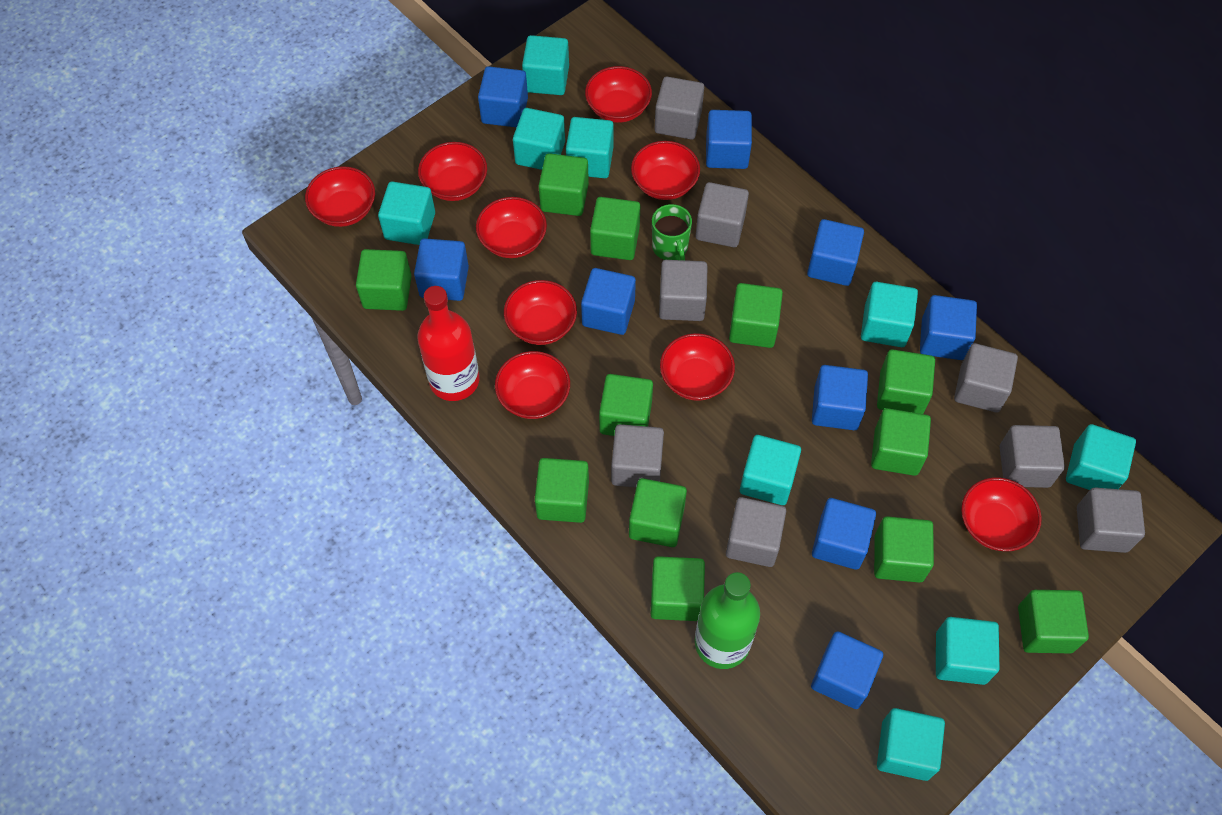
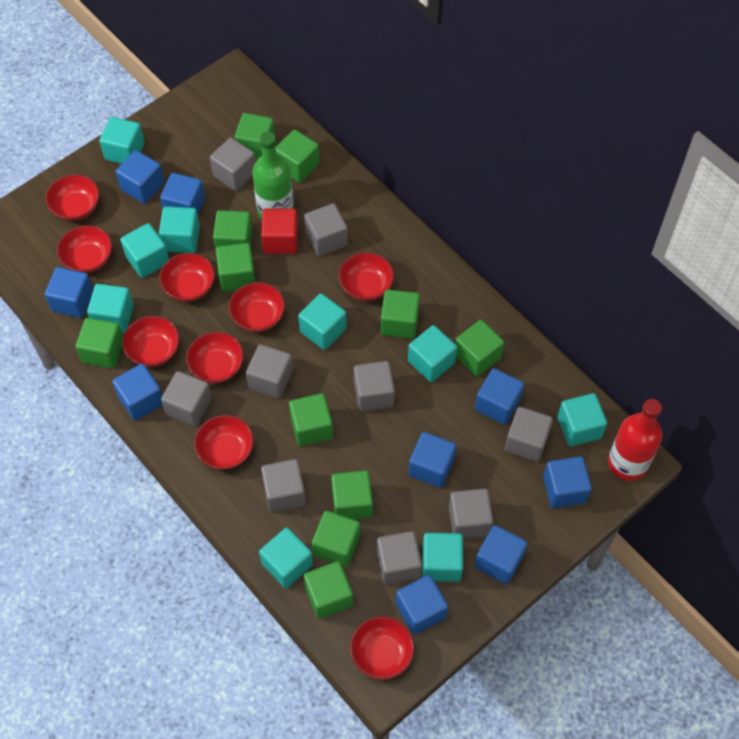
green cube: [356,249,412,311] [535,458,589,523] [539,153,589,216] [590,197,640,260] [599,374,653,436] [629,478,687,547] [651,556,705,621] [729,283,783,348] [871,408,931,476] [874,516,934,583] [877,349,935,414] [1018,590,1089,653] = 12 -> [76,318,123,369] [213,210,253,250] [216,243,255,292] [234,113,275,160] [276,129,320,183] [289,393,333,446] [304,561,353,619] [312,511,360,567] [331,470,373,520] [381,290,420,339] [455,320,504,377] = 11
green mug: [652,204,692,260] = 1 -> none = 0
grey cube: [611,424,664,487] [655,77,704,139] [659,260,708,321] [695,182,749,247] [726,497,786,567] [954,343,1018,412] [1000,425,1065,488] [1077,487,1145,553] = 8 -> [161,371,212,426] [210,137,256,191] [246,344,293,398] [261,459,306,512] [304,203,348,256] [354,361,395,411] [377,531,422,584] [449,489,493,539] [505,407,553,462] = 9
red cube: none = 0 -> [261,208,298,254] = 1

